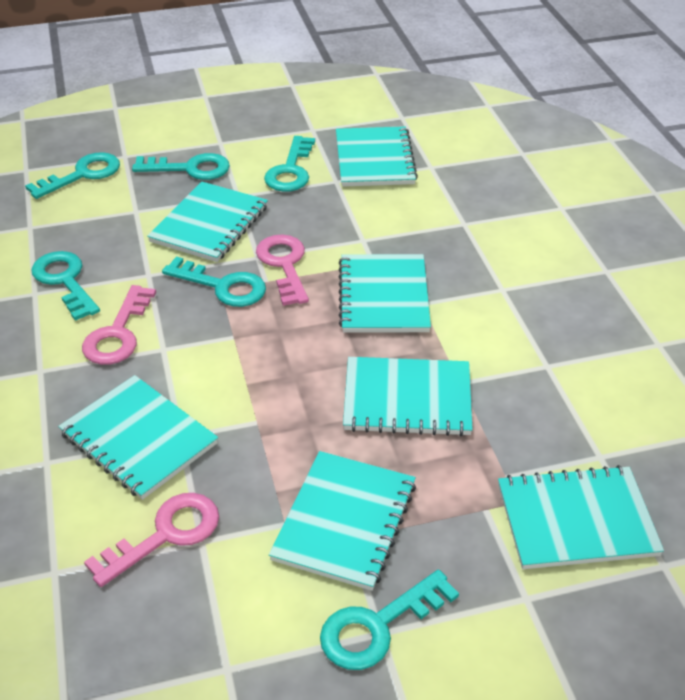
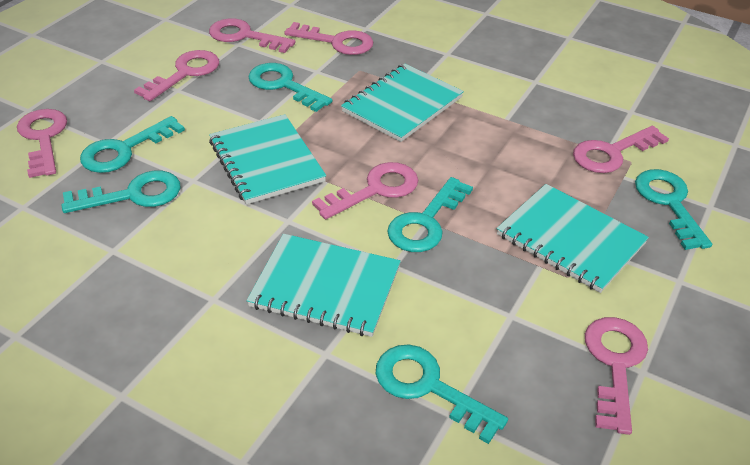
pink key: [82,285,156,365] [84,493,219,587] [256,235,309,306] = 3 -> [17,109,67,178] [134,50,219,101] [209,18,296,53] [284,22,373,55] [312,162,418,219] [573,126,669,173] [585,317,648,435] = 7
turquoise notebook: [58,375,218,500] [147,181,268,262] [269,451,416,591] [336,126,418,187] [339,254,431,333] [343,357,473,436] [498,465,664,569] = 7 -> [209,114,326,205] [247,234,401,337] [341,64,464,142] [496,184,649,293] = 4

